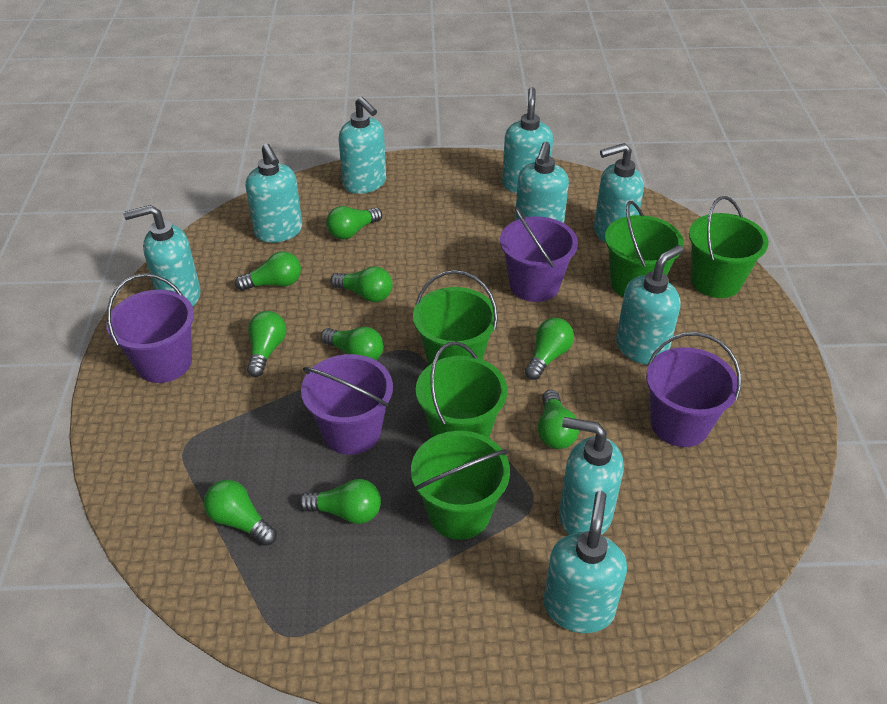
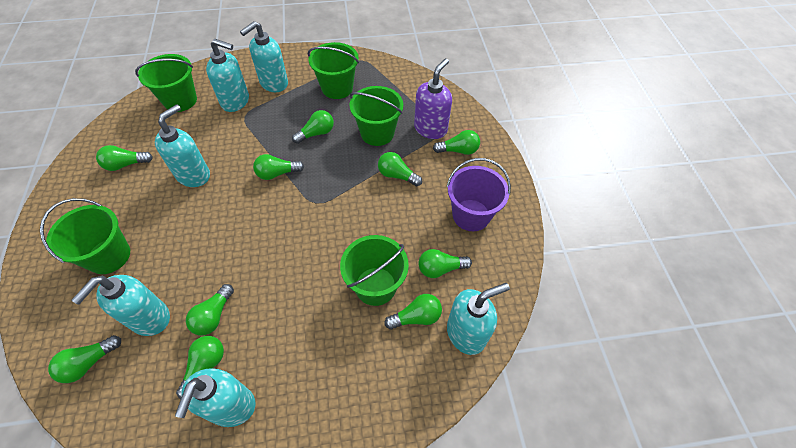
green light bulb: [204,480,277,546] [235,251,301,291] [247,311,286,377] [299,479,381,524] [321,327,383,361] [326,206,382,239] [330,266,393,302] [525,318,574,380] [538,390,579,449] = 9 -> [48,335,121,383] [96,145,153,171] [176,336,224,400] [186,284,234,336] [253,154,304,180] [292,110,334,144] [378,152,422,186] [384,294,442,329] [418,249,472,278] [433,130,480,155] = 10
purple bucket: [106,273,194,383] [301,354,393,455] [500,207,578,302] [646,332,741,447] = 4 -> [447,158,511,231] = 1
purple soap dispenser: none = 0 -> [414,58,452,139] = 1
turquoise soap dispenser: [123,205,201,307] [246,143,302,243] [338,97,386,194] [502,87,553,194] [515,142,569,223] [544,491,627,633] [559,417,624,535] [594,143,644,243] [616,245,683,365] = 9 -> [71,275,170,336] [155,104,210,187] [175,368,255,427] [206,39,249,112] [240,21,288,92] [447,283,510,355] = 6

